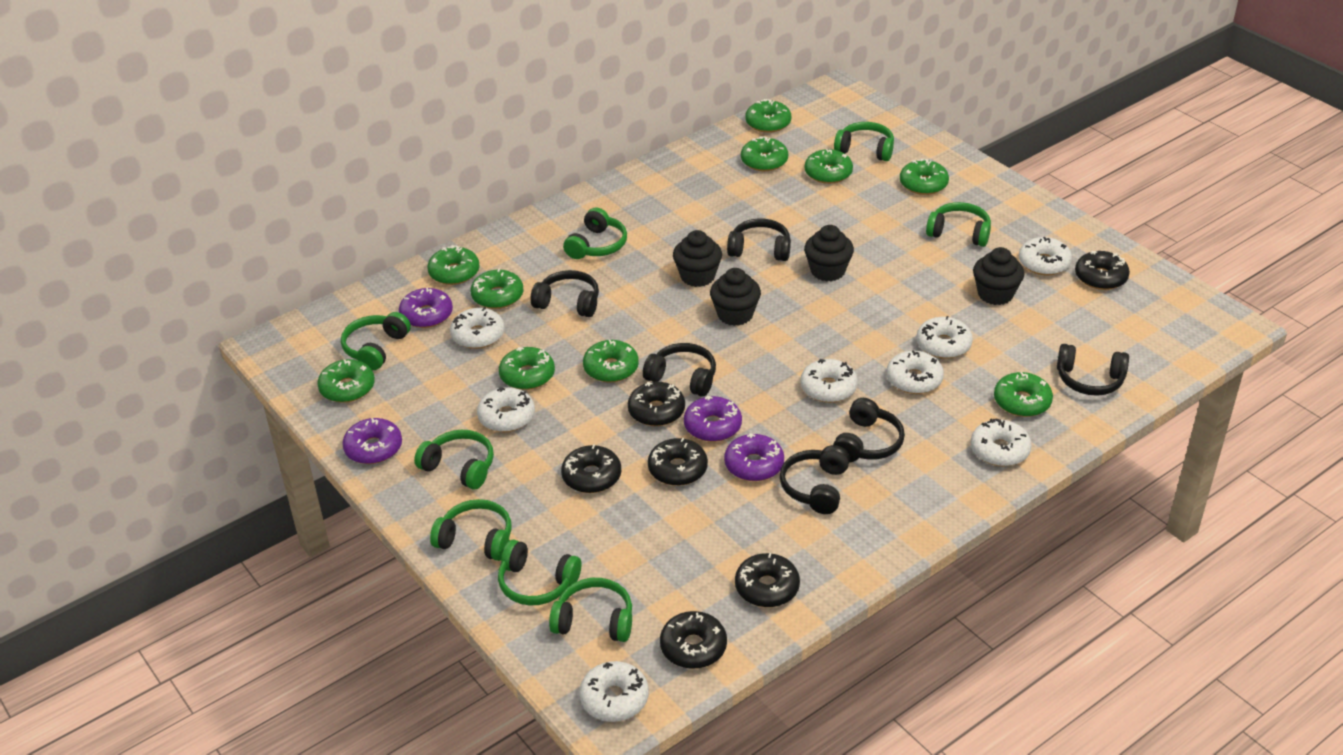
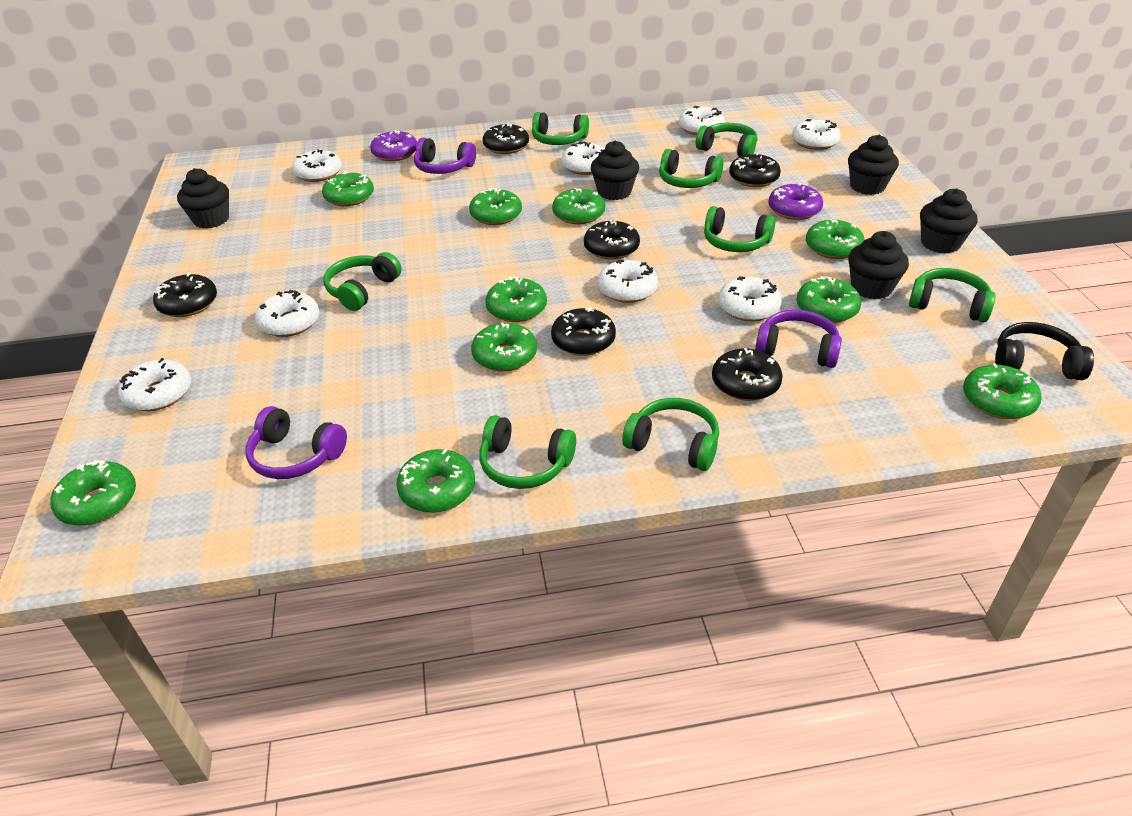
black cupcake: [673,230,722,287] [710,268,761,326] [804,225,854,282] [973,247,1024,305] = 4 -> [177,168,229,229] [591,141,639,200] [848,135,899,195] [848,231,909,299] [920,188,978,254] = 5
black headphones: [530,270,599,317] [643,343,716,397] [727,219,791,261] [780,445,850,514] [833,398,905,462] [1057,344,1129,396] = 6 -> [995,322,1094,380] = 1
purple donut: [342,418,402,464] [399,288,453,328] [684,396,742,442] [724,433,784,481] = 4 -> [370,130,417,161] [768,183,823,220] = 2
purple headphones: none = 0 -> [246,406,347,479] [414,138,476,174] [755,310,842,368] = 3

